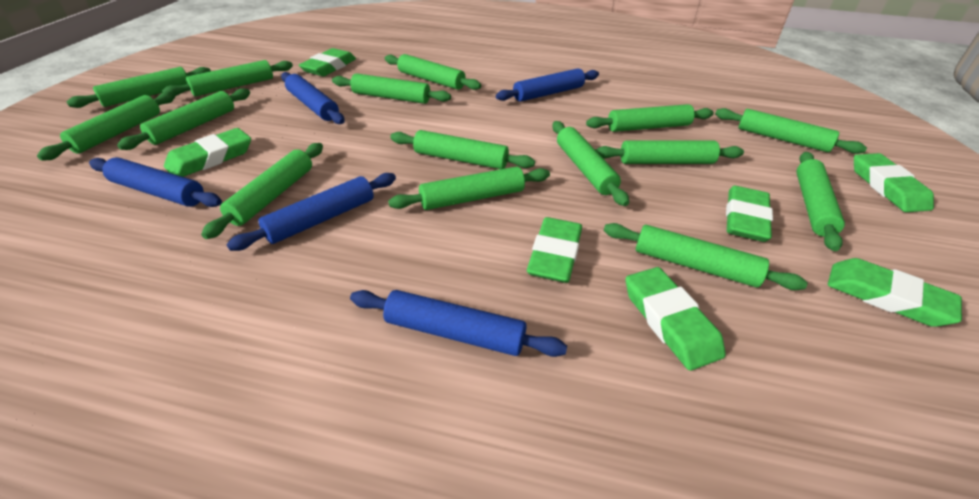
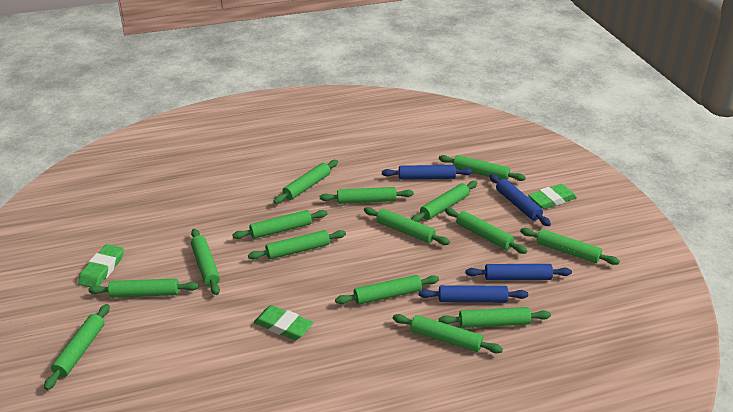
blue rolling pin: [89,157,222,207] [226,173,396,251] [281,72,345,124] [350,290,567,357] [496,68,599,102] = 5 -> [382,165,473,180] [419,285,528,303] [466,264,572,280] [489,174,551,226] = 4
green eraser: [164,128,251,177] [299,48,356,76] [527,217,582,283] [626,267,725,371] [726,186,773,242] [827,258,962,327] [854,153,934,212] = 7 -> [78,244,124,287] [254,305,313,340] [528,184,577,209] = 3

